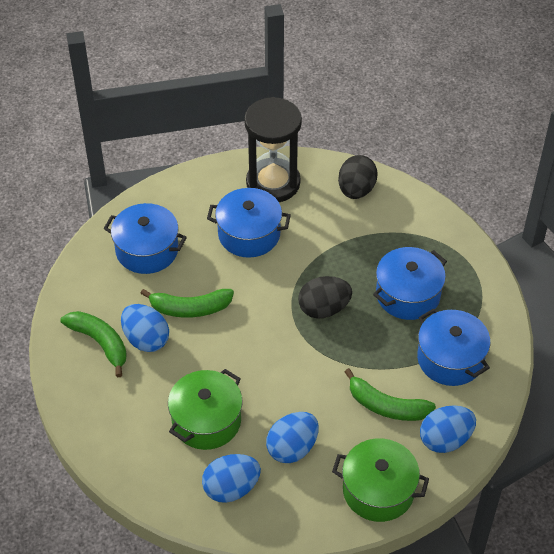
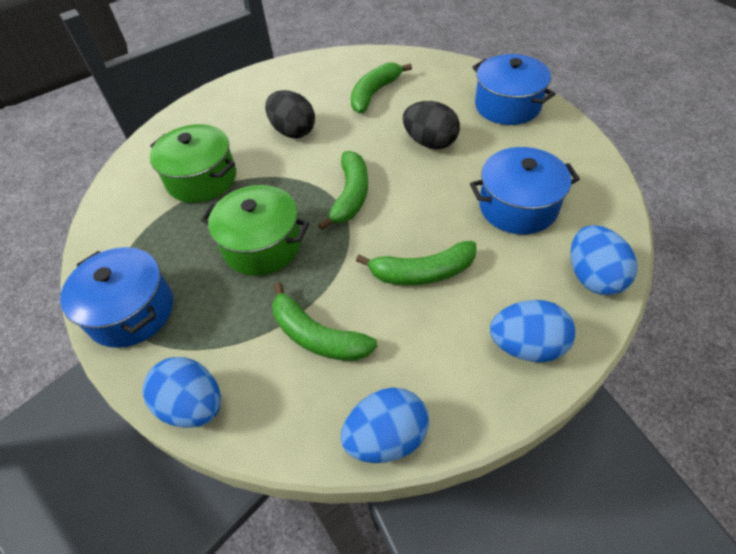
black hourglass: [244,97,302,202] = 1 -> none = 0
blue pot: [104,203,187,274] [207,188,291,258] [373,247,447,320] [417,308,490,386] = 4 -> [60,247,173,348] [470,147,580,235] [473,54,555,125] = 3
green banana: [60,311,127,377] [140,289,234,318] [345,368,436,421] = 3 -> [272,282,378,361] [318,151,368,230] [351,62,412,113] [356,241,476,285] = 4

